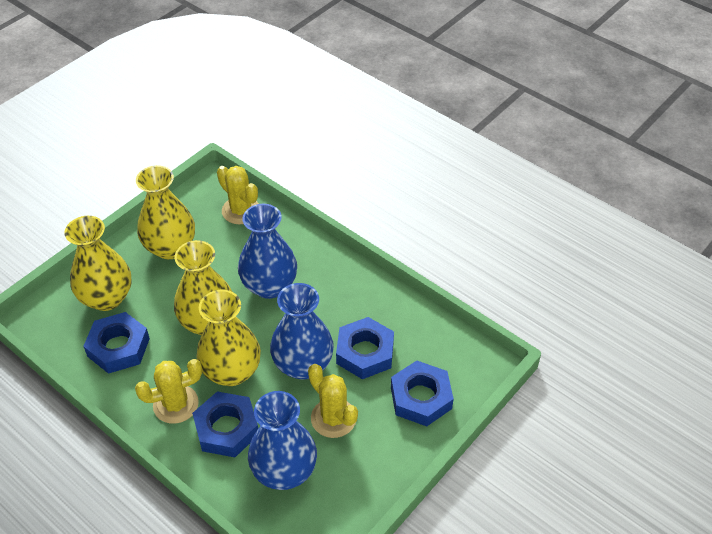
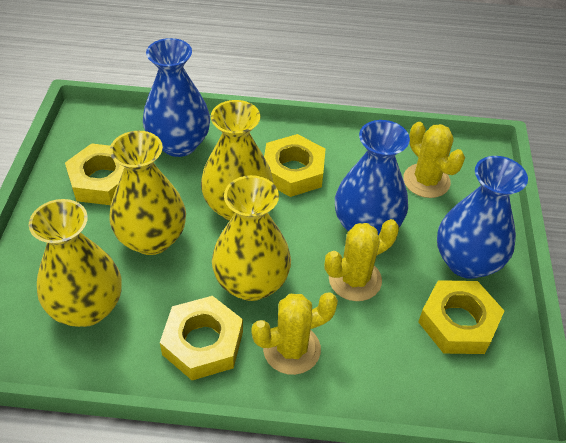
blue nut: [83,312,150,374] [192,391,258,457] [336,317,394,379] [391,360,454,426] = 4 -> none = 0
yellow nut: none = 0 -> [65,143,124,205] [160,296,243,380] [264,134,326,197] [418,280,504,354] = 4

